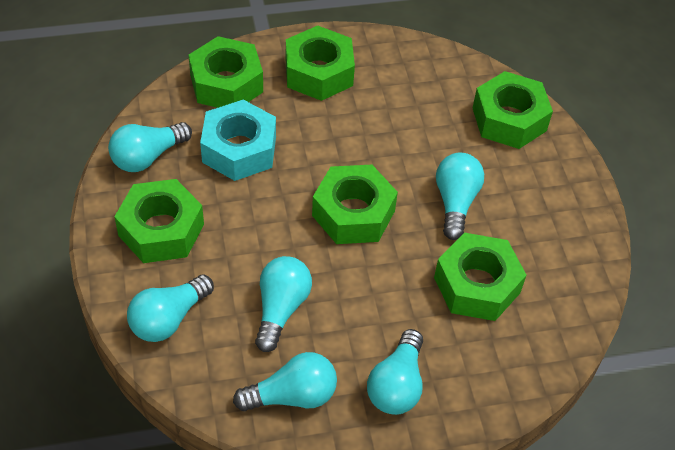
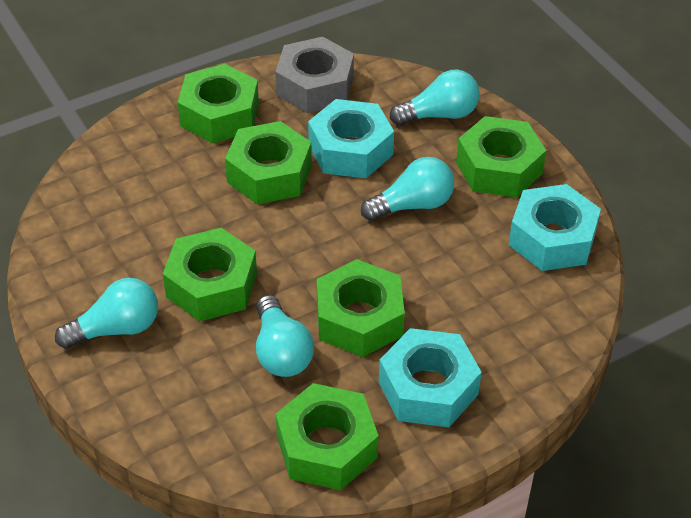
grey nut: none = 0 -> [275,37,354,113] = 1
turquoise light bulb: [108,122,192,172] [127,274,214,342] [233,352,337,411] [255,256,312,352] [367,329,423,415] [436,153,484,240] = 6 -> [55,278,158,349] [256,295,314,377] [361,157,454,221] [390,70,479,126] = 4
turquoise nut: [200,100,276,181] = 1 -> [308,99,394,178] [379,328,482,427] [508,184,601,271] = 3

